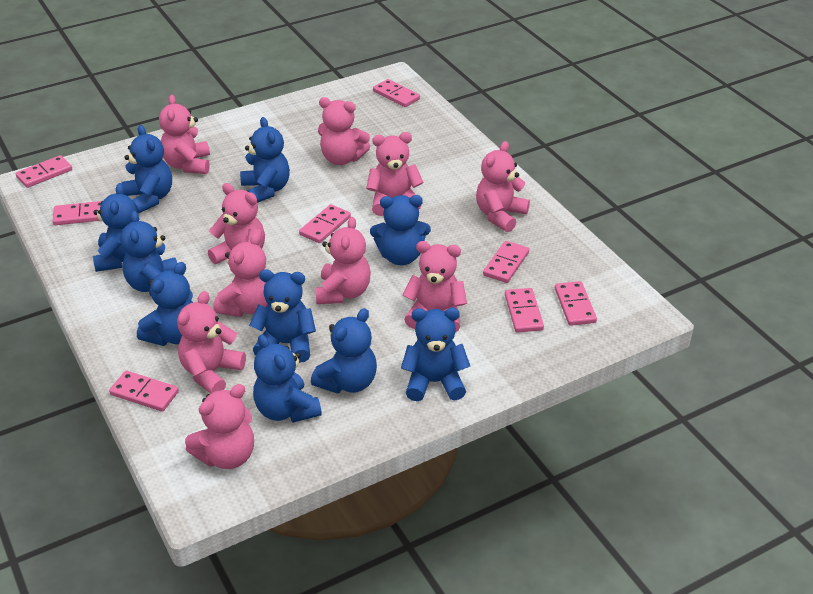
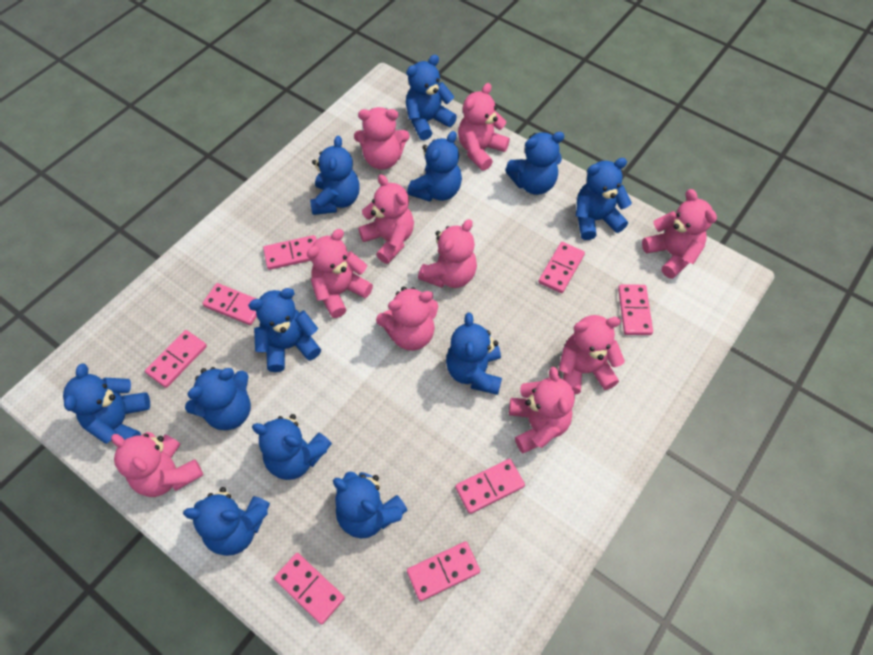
blue teddy bear: [93,183,136,272] [120,211,177,296] [122,125,172,214] [137,262,193,346] [240,117,290,203] [249,269,316,363] [253,334,322,423] [311,308,377,394] [370,195,431,265] [401,308,470,401] = 10 -> [63,364,150,444] [183,487,270,556] [185,367,251,430] [248,288,321,372] [252,414,332,480] [310,136,360,215] [333,472,408,538] [406,55,457,140] [407,131,462,202] [446,313,502,395] [505,132,565,195] [576,158,632,240] = 12

